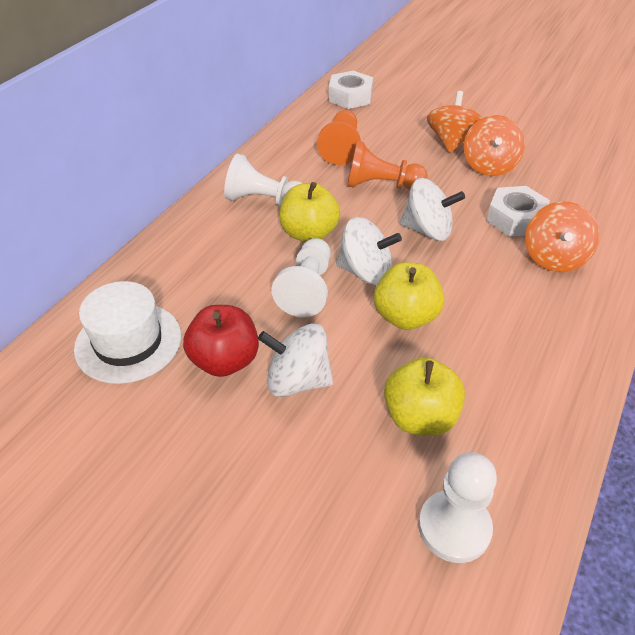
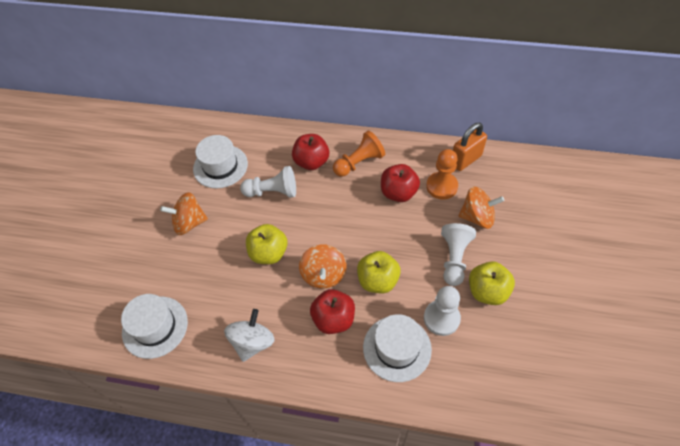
orange padlock: none = 0 -> [453,123,487,171] = 1
red apple: [183,305,259,377] = 1 -> [292,134,329,170] [310,289,355,334] [381,164,420,202] = 3
white hat: [74,281,181,384] = 1 -> [121,294,188,359] [193,135,248,188] [363,314,432,382] = 3
white nut: [329,71,373,109] [486,186,550,237] = 2 -> none = 0
white spinning top: [258,324,333,397] [336,217,402,285] [400,178,465,241] = 3 -> [224,309,275,362] = 1

